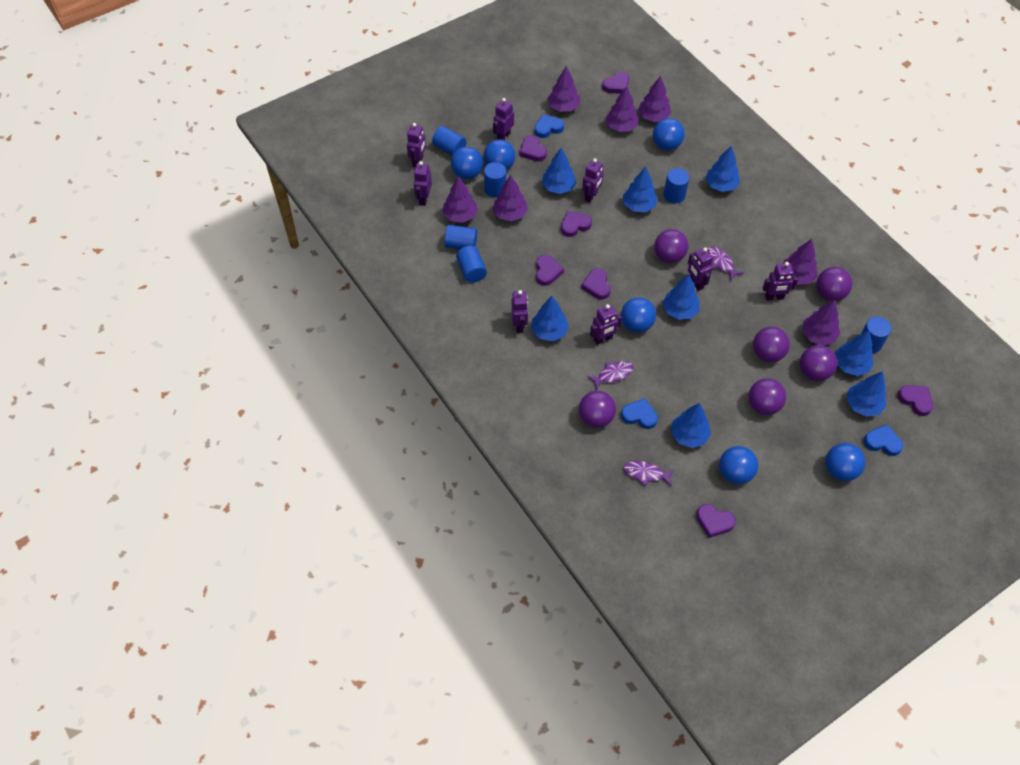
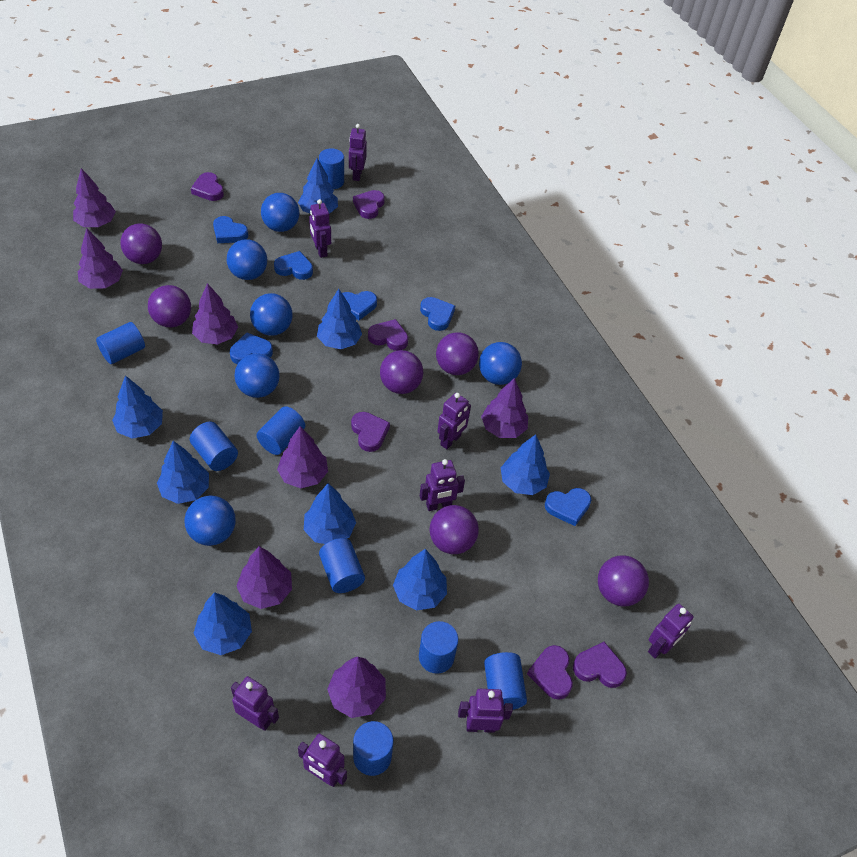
blue cylinder: [432,126,466,156] [444,225,477,249] [456,246,487,283] [484,162,506,197] [664,168,689,203] [861,317,891,353] = 6 -> [96,322,145,364] [190,422,238,471] [257,406,305,455] [319,148,344,189] [319,538,365,593] [353,721,393,776] [419,621,458,674] [484,652,527,710] = 8
blue heart: [534,114,564,138] [621,398,658,429] [864,425,903,456] = 3 -> [213,216,248,243] [230,332,273,364] [274,251,313,280] [342,291,377,320] [420,297,455,331] [545,488,591,526] = 6
purple fish: [587,361,633,390] [624,461,674,486] [707,247,744,281] = 3 -> none = 0
purple heart: [520,135,547,161] [536,255,564,286] [561,211,592,237] [581,268,611,299] [602,72,629,94] [696,504,736,538] [898,385,933,416] = 7 -> [191,172,224,201] [351,412,390,452] [353,190,385,219] [368,319,408,351] [527,645,573,700] [573,642,627,688] = 6

